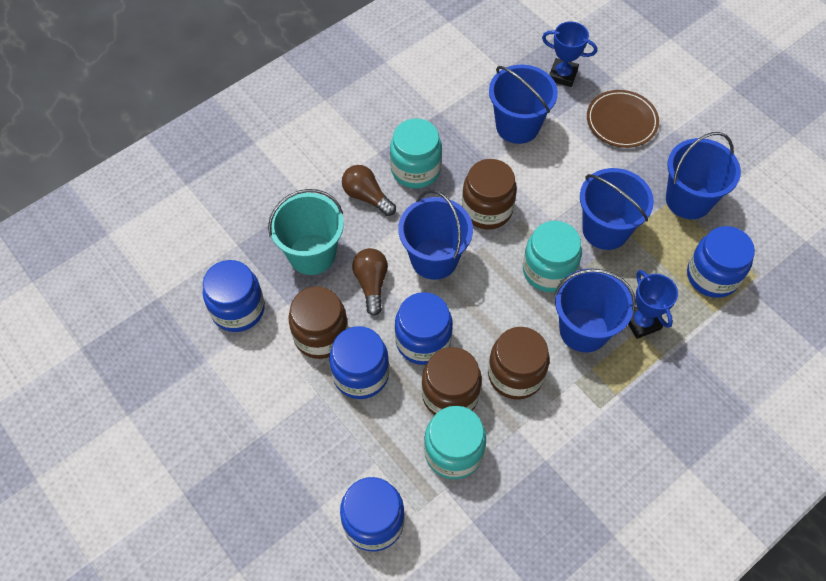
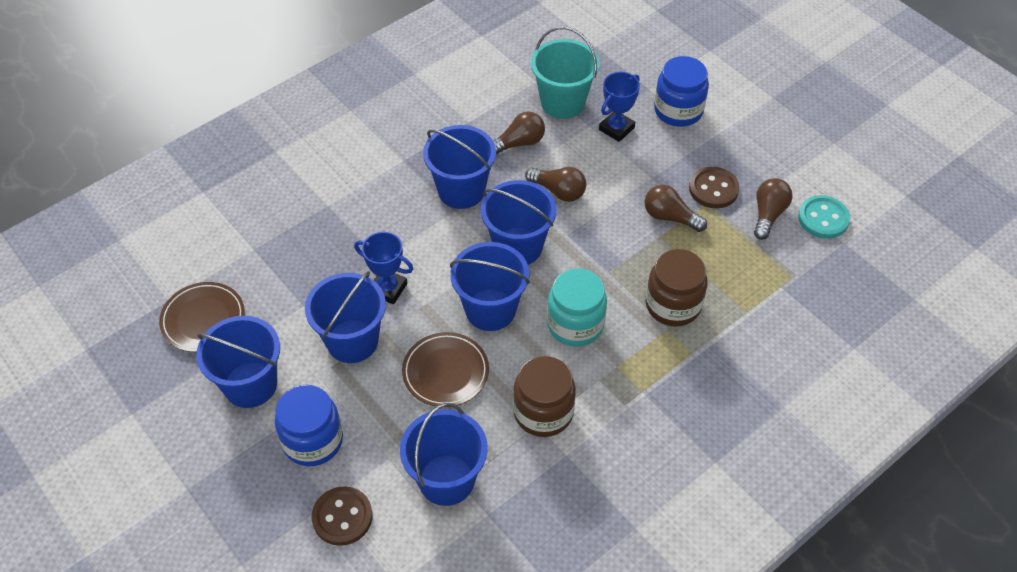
blue bucket: [398,190,473,280] [489,65,558,144] [554,268,636,353] [580,168,654,250] [666,132,741,219] = 5 -> [196,316,280,408] [305,271,386,363] [400,403,488,506] [423,125,496,209] [450,242,530,331] [481,180,556,265] = 6
blue jar: [203,260,265,332] [329,326,389,399] [340,477,405,552] [395,292,453,365] [687,226,755,298] = 5 -> [275,385,343,466] [654,56,709,127] = 2
brown button: none = 0 -> [312,486,373,546] [689,167,739,208] = 2
brown jar: [288,286,348,359] [422,347,482,415] [462,159,517,229] [488,327,550,400] = 4 -> [513,356,576,437] [645,249,708,327] = 2
brown light bulb: [342,165,396,216] [352,248,388,316] = 2 -> [494,112,545,154] [525,167,586,202] [645,185,707,232] [754,178,792,240] = 4
brown plate: [587,90,659,148] = 1 -> [159,282,245,352] [402,332,489,407] = 2
turquoise button: none = 0 -> [798,195,850,239] = 1
turquoise jar: [390,119,442,188] [424,406,486,479] [523,221,582,292] = 3 -> [547,268,607,347] = 1

